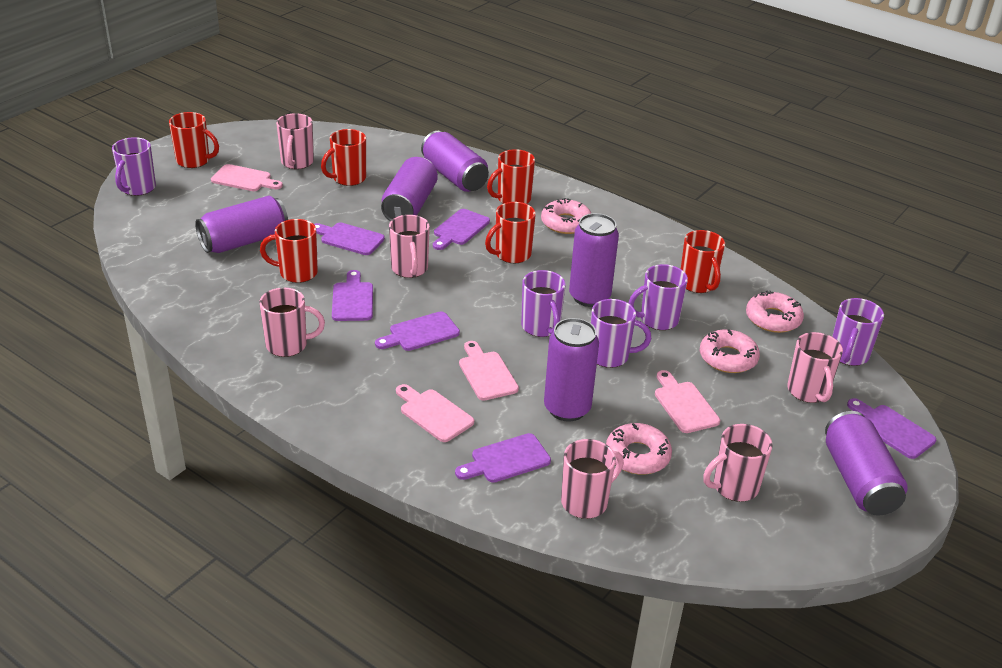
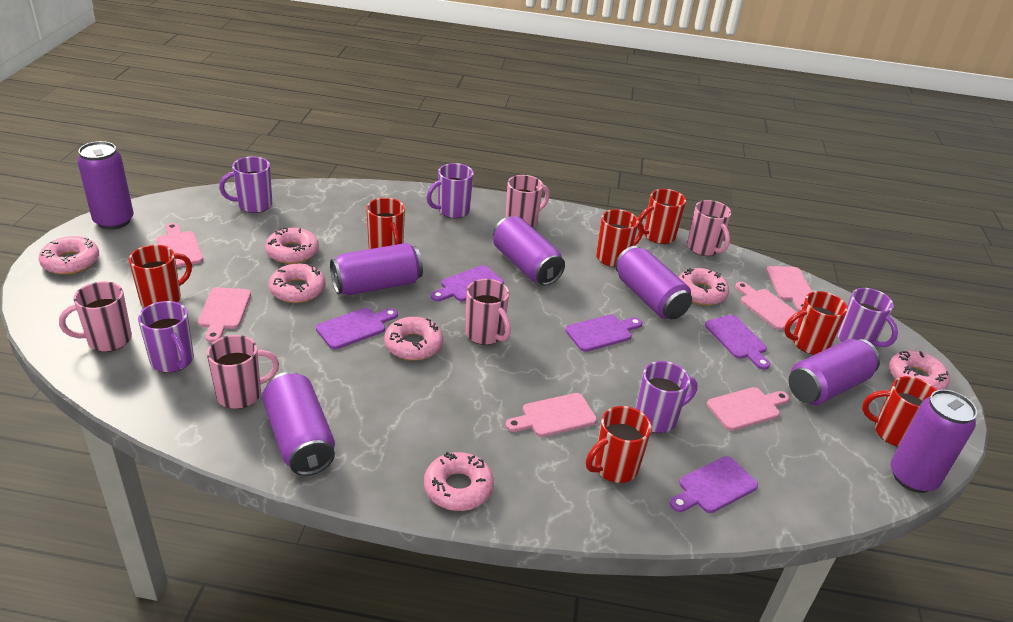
pink cutting board: [211,164,283,191] [396,384,474,442] [459,341,519,401] [655,370,720,433] = 4 -> [156,223,203,267] [198,287,251,343] [505,393,597,437] [707,387,790,431] [735,282,798,330] [766,266,812,311] = 6
pink donut: [541,198,591,234] [606,423,672,474] [700,329,760,373] [746,291,804,333] = 4 -> [39,236,99,275] [265,228,319,264] [269,264,325,303] [384,317,443,360] [424,452,494,511] [679,268,729,305] [889,350,950,390] = 7
pink mug: [260,288,325,357] [276,113,314,169] [389,215,430,278] [561,439,624,519] [703,424,773,502] [787,332,843,403] = 6 -> [59,281,132,352] [207,335,279,409] [465,279,511,345] [505,175,550,228] [687,200,731,256] = 5
purple can: [195,196,288,253] [381,157,438,221] [421,131,489,192] [544,318,599,422] [569,213,619,307] [825,411,908,516] = 6 -> [77,141,134,230] [262,372,335,476] [330,243,423,295] [493,216,565,286] [615,246,692,319] [789,339,880,405] [890,390,977,493] = 7
purple cutting board: [314,222,385,255] [332,270,373,321] [375,311,460,351] [433,209,490,250] [455,433,551,483] [847,398,936,459] = 6 -> [316,308,398,349] [431,265,504,302] [565,315,642,352] [670,456,758,513] [705,315,770,370] = 5
red mug: [169,112,219,168] [260,219,318,283] [321,129,366,186] [485,202,536,263] [487,149,535,204] [681,230,725,293] = 6 -> [129,245,192,308] [366,198,405,249] [586,406,652,483] [596,209,644,267] [637,189,686,244] [784,291,847,355] [862,376,937,447] = 7

